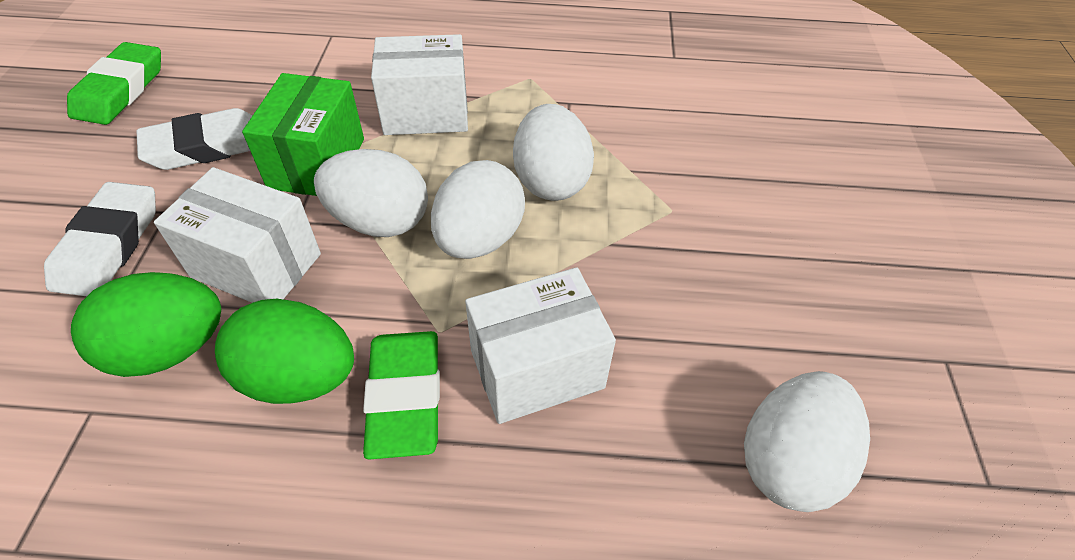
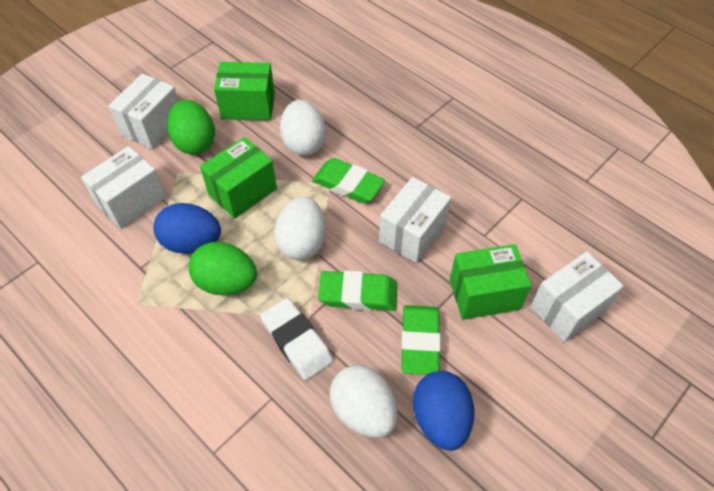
blue egg: none = 0 -> [154,203,221,254] [413,371,475,451] = 2
green box: [242,73,364,196] = 1 -> [200,137,277,219] [214,62,275,121] [450,244,532,320] = 3
green eraser: [67,42,161,125] [363,331,440,460] = 2 -> [312,158,385,203] [318,270,397,311] [401,305,441,375] = 3
white box: [154,167,321,303] [371,34,468,135] [465,267,616,424] = 3 -> [81,146,166,229] [108,74,179,149] [379,177,451,263] [530,252,624,342] = 4
white egg: [314,149,428,237] [431,160,525,259] [513,104,594,201] [744,371,870,512] = 4 -> [274,196,326,260] [280,100,326,156] [329,365,398,438] = 3
white eraser: [44,182,156,296] [136,108,253,170] = 2 -> [260,298,333,380] = 1

